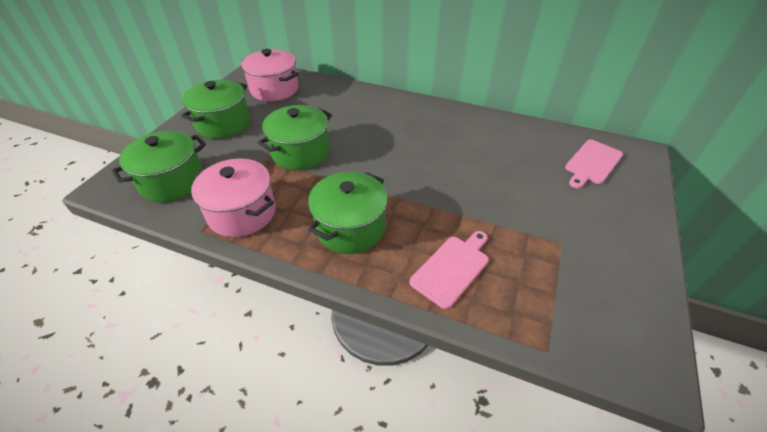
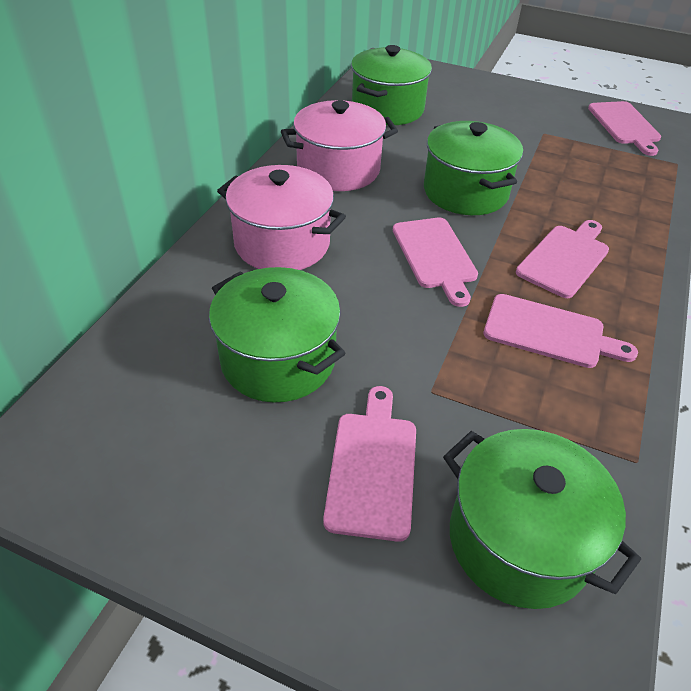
pink cutting board: [410,231,489,309] [565,140,623,188] = 2 -> [323,386,416,542] [393,218,478,307] [484,294,638,368] [516,220,609,298] [588,101,661,156] = 5

